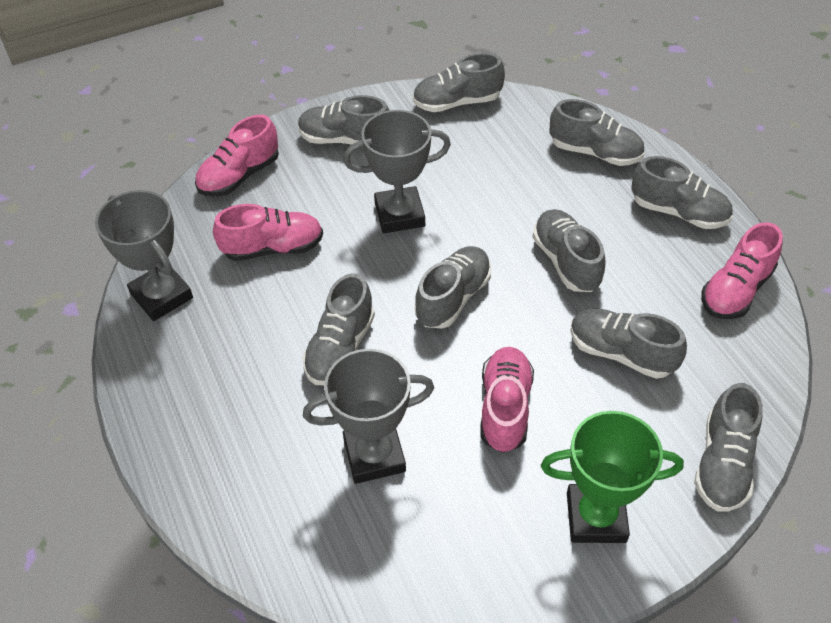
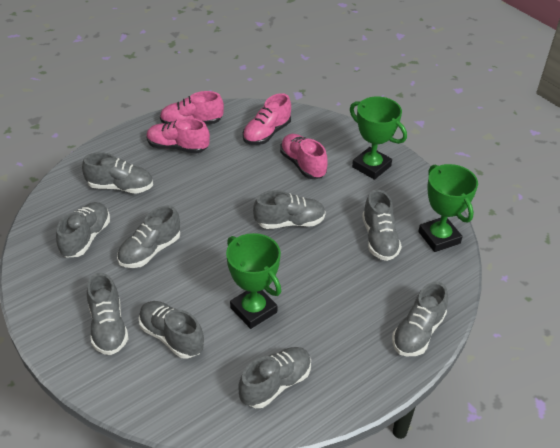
green trophy: [541,411,684,543] = 1 -> [226,233,281,329] [350,96,407,180] [418,164,478,252] = 3
grey trophy: [95,190,193,321] [303,349,434,484] [343,110,451,233] = 3 -> none = 0

